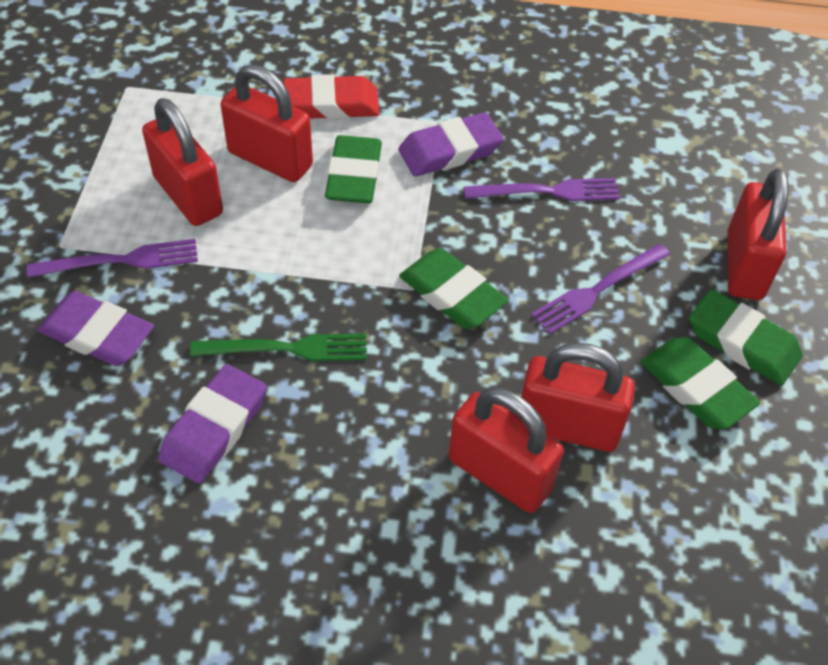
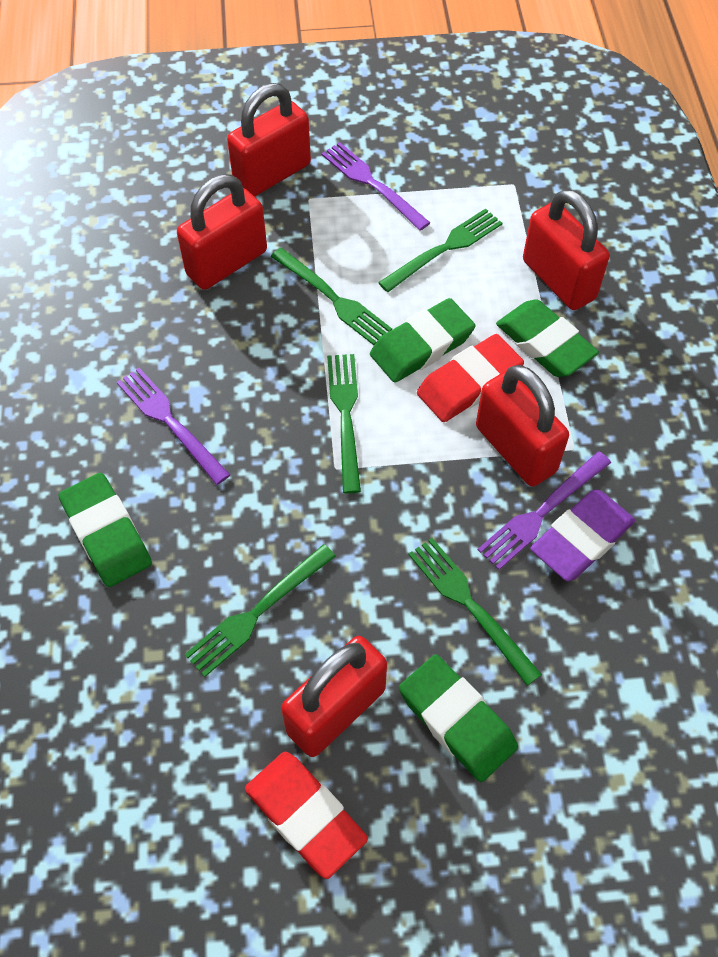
green fork: [190,334,367,361] = 1 -> [185,544,336,677] [271,248,392,345] [327,354,361,494] [378,208,502,292] [408,538,542,686] = 5
purple eraser: [38,291,154,366] [158,364,267,484] [398,112,503,177] = 3 -> [530,490,635,581] = 1
red eraser: [283,74,380,119] = 1 -> [245,752,368,879] [417,334,524,422] = 2

